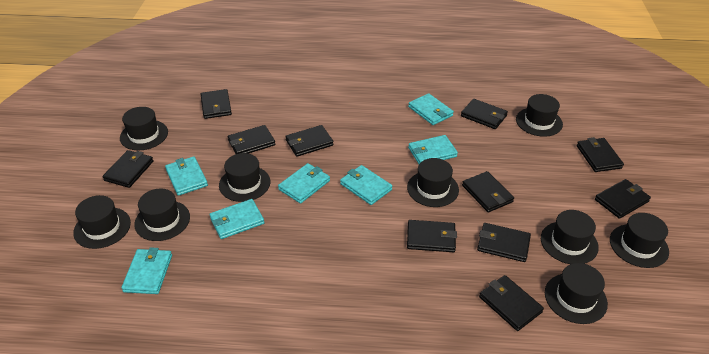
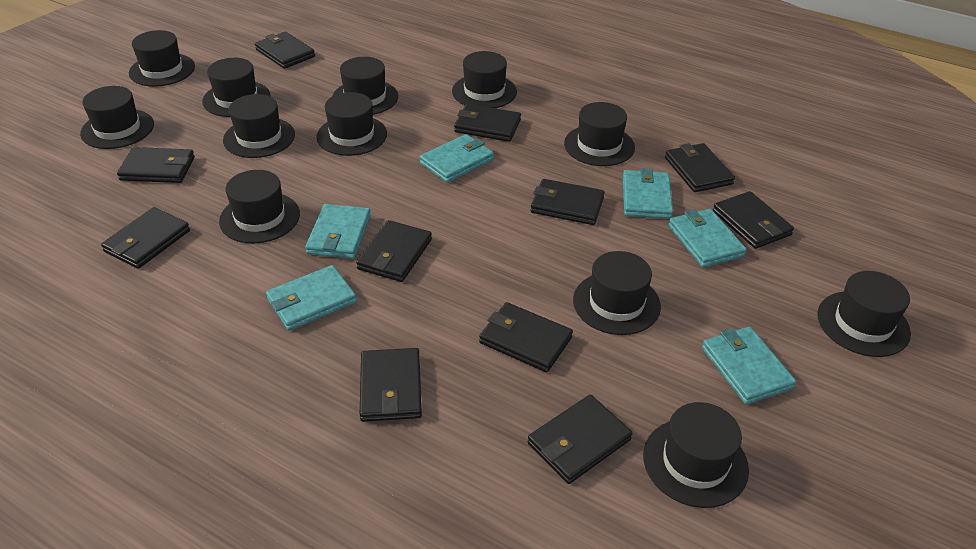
black hat: [73,195,131,249] [120,107,168,150] [134,189,190,241] [219,153,270,202] [407,158,459,207] [516,94,563,137] [541,210,599,264] [545,263,608,324] [610,213,669,268] = 9 -> [80,86,154,149] [129,30,195,87] [202,58,271,117] [219,170,300,243] [223,94,295,158] [316,92,387,156] [332,57,398,115] [452,51,517,108] [564,102,635,166] [573,251,661,335] [643,402,749,508] [817,271,911,357] = 12
turquoise wallet: [121,247,172,294] [165,156,208,196] [210,199,264,239] [278,163,330,204] [340,165,392,205] [408,93,454,125] [408,135,458,164] = 7 -> [266,265,357,331] [305,204,371,259] [420,134,494,183] [623,168,673,219] [668,209,747,267] [702,327,796,404] = 6

